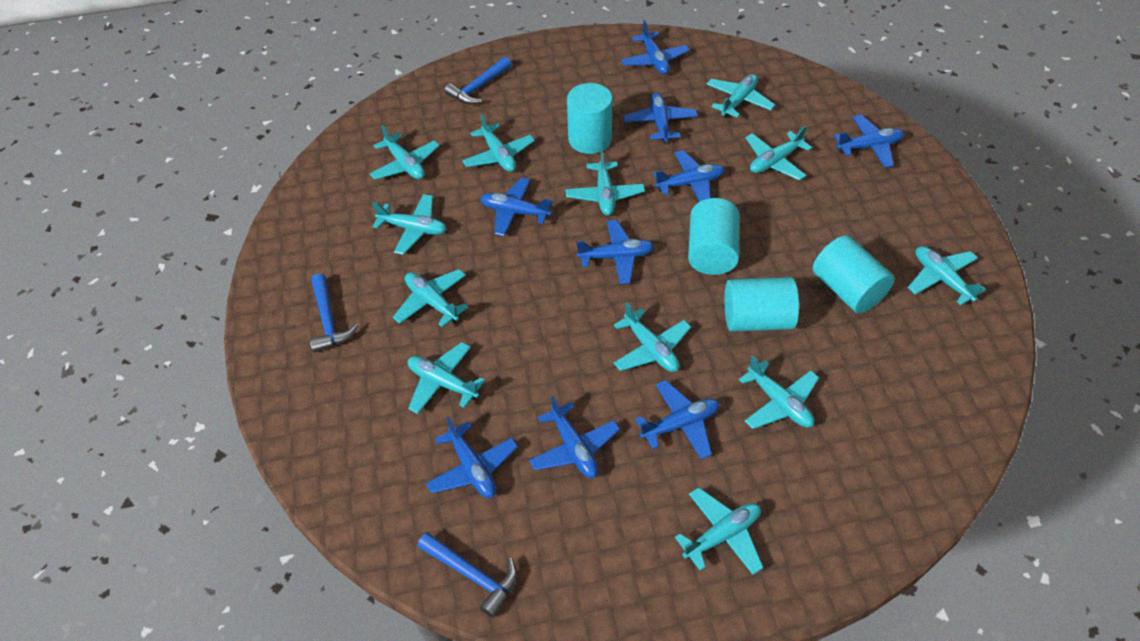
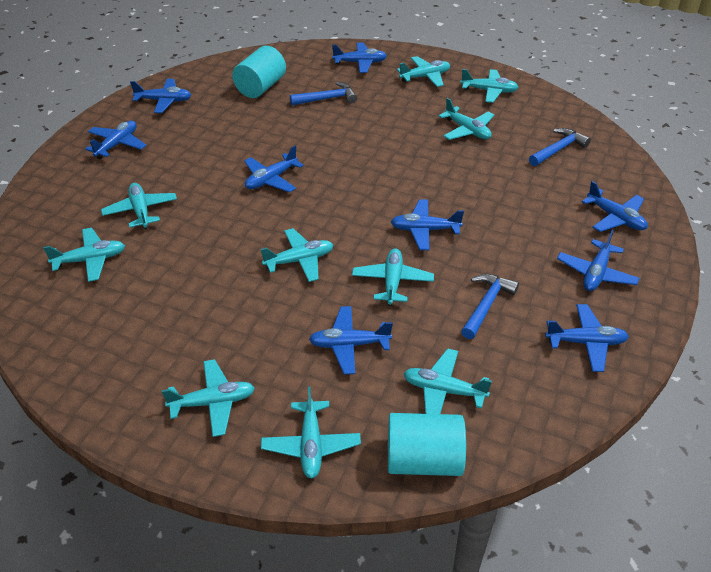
turquoise cylinder: [567,83,613,154] [688,198,740,275] [724,277,799,332] [813,235,895,313] = 4 -> [232,46,286,98] [388,413,466,476] = 2
turquoise plane: [369,125,440,180] [372,194,447,255] [393,269,468,327] [408,342,485,414] [462,114,535,172] [565,149,645,216] [613,302,691,372] [675,487,763,575] [706,74,775,118] [739,356,819,429] [745,125,812,181] [908,246,986,305] = 12 -> [43,228,125,282] [101,183,177,230] [162,359,255,437] [261,228,333,282] [261,386,361,479] [352,248,434,306] [397,56,450,87] [403,348,492,414] [439,98,494,140] [461,69,519,103] = 10

